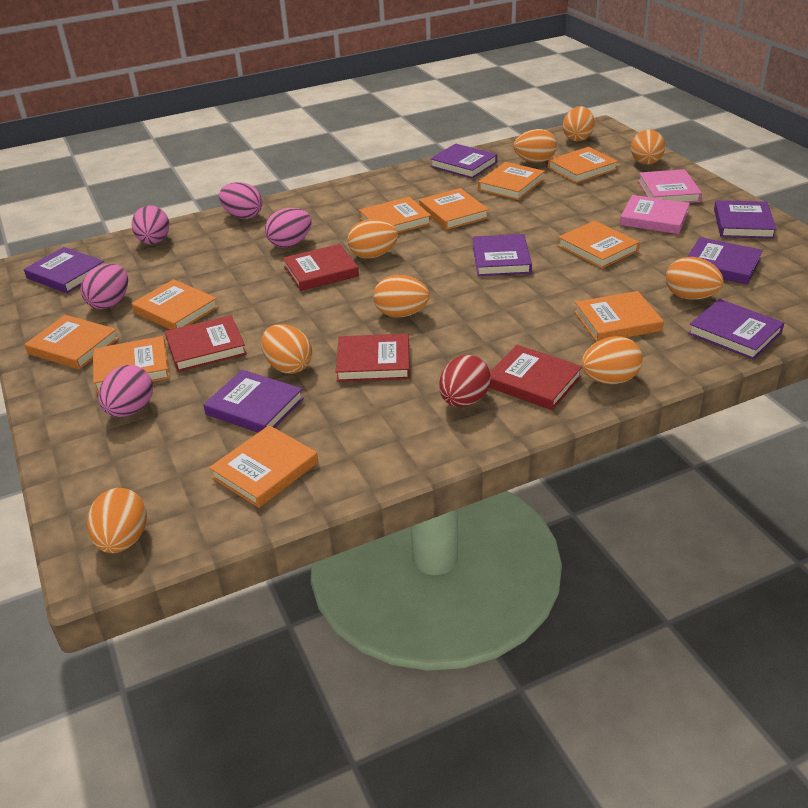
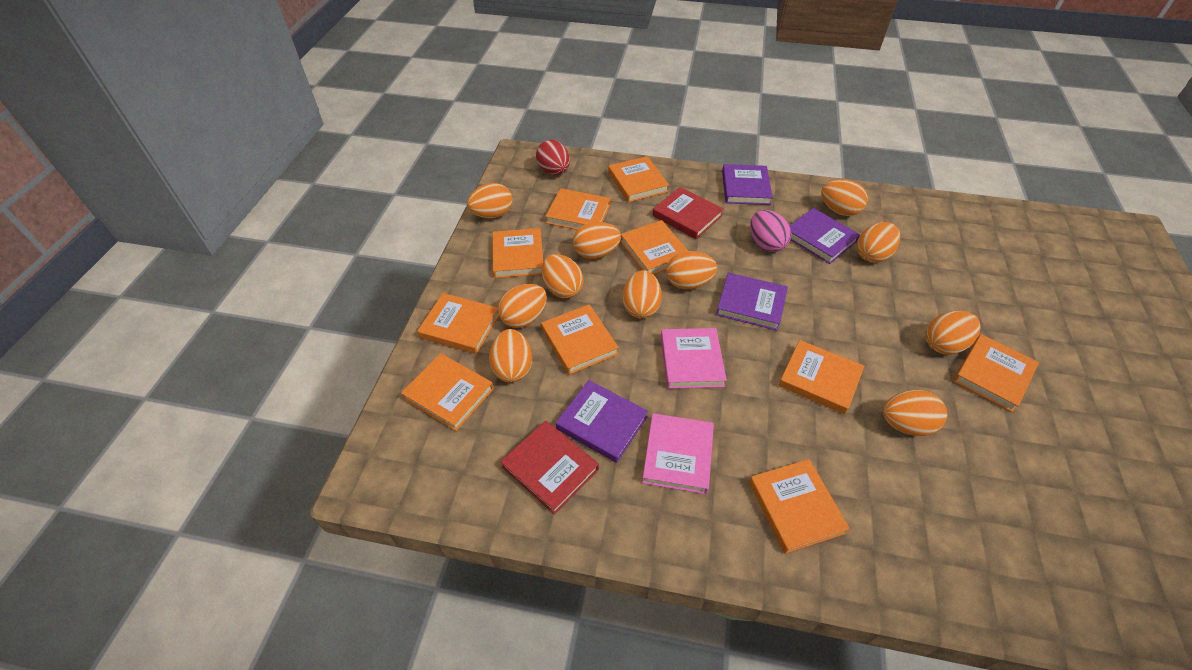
orange egg: [87,488,147,553] [261,324,312,374] [347,219,398,259] [373,275,429,318] [513,129,557,163] [563,106,595,141] [581,336,643,384] [631,129,665,165] [666,257,724,300] = 9 -> [467,183,512,218] [489,329,532,382] [498,284,547,328] [542,254,584,298] [573,222,621,259] [622,270,662,318] [666,251,717,290] [821,179,868,216] [857,222,900,263] [883,390,947,436] [926,311,981,355] = 11
pink egg: [80,264,128,309] [98,365,153,417] [131,205,169,244] [219,182,263,219] [265,208,312,248] = 5 -> [750,210,791,252] = 1
purple book: [24,247,104,293] [203,370,304,433] [430,144,497,179] [473,234,532,276] [687,237,763,285] [688,299,784,360] [714,200,776,239] = 7 -> [556,380,648,463] [716,273,788,331] [722,164,773,205] [790,208,860,264] = 4
red book: [165,315,247,372] [283,244,359,291] [336,334,410,382] [489,345,582,410] = 4 -> [500,420,599,515] [652,187,724,239] = 2

